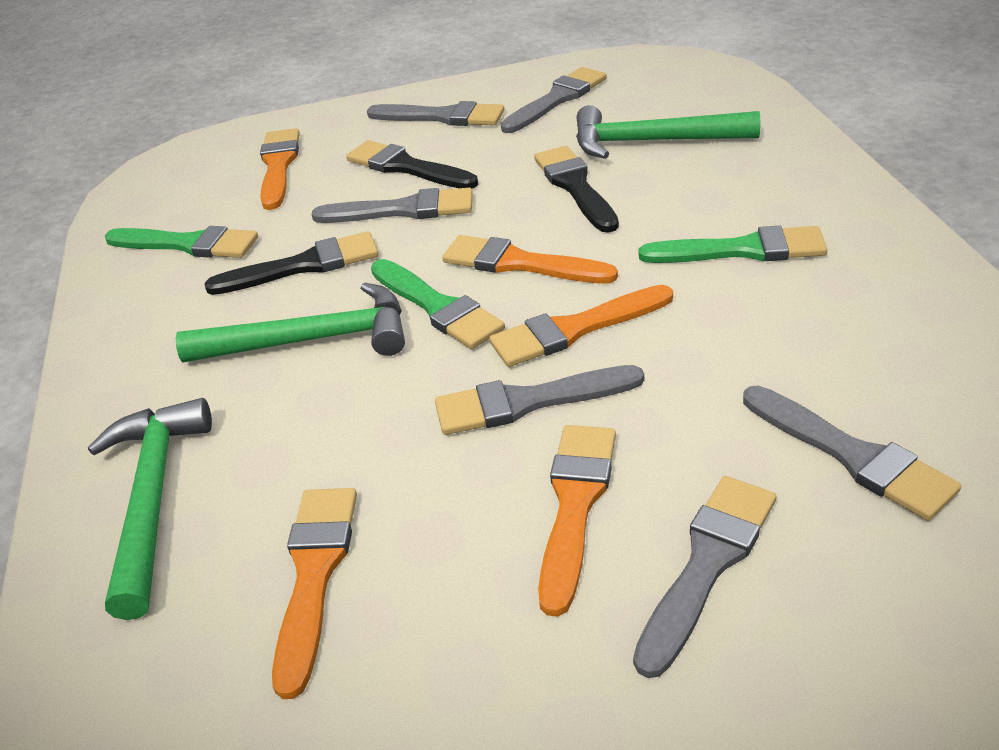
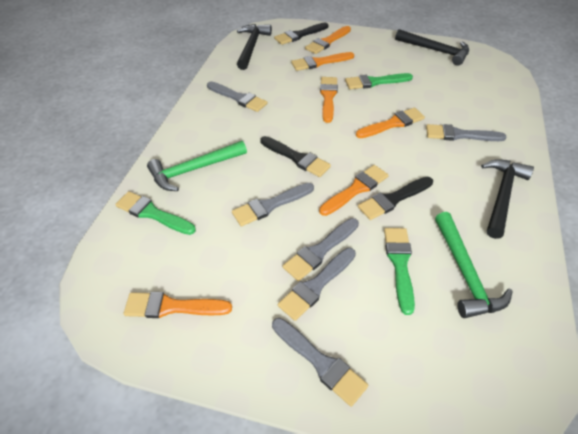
black hammer: none = 0 -> [237,24,272,70] [395,29,469,66] [481,159,534,239] = 3
green hammer: [88,398,212,620] [176,282,405,363] [576,105,761,159] = 3 -> [147,141,247,191] [435,212,513,318] = 2
orange brush: [260,128,300,210] [272,488,357,699] [442,235,618,283] [489,285,673,367] [538,425,616,617] = 5 -> [124,292,232,318] [291,52,354,71] [305,26,351,54] [319,165,389,216] [320,77,338,123] [356,108,425,138] = 6

